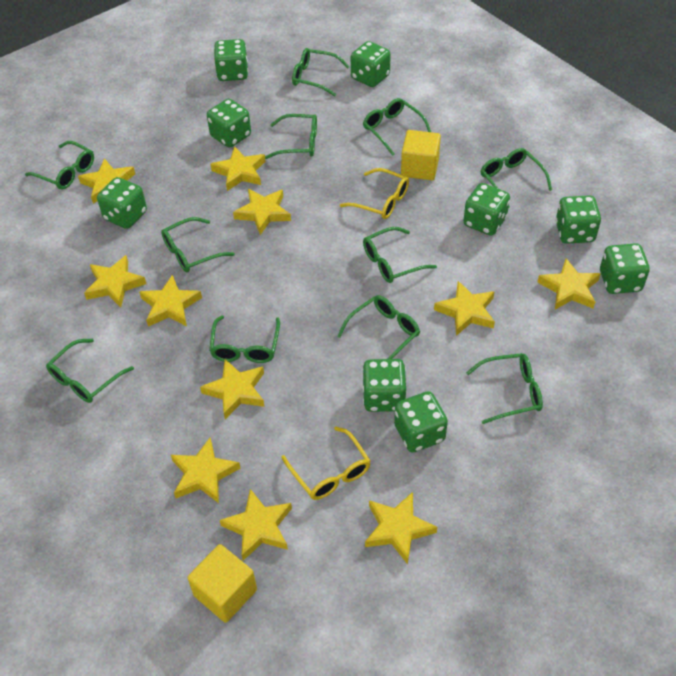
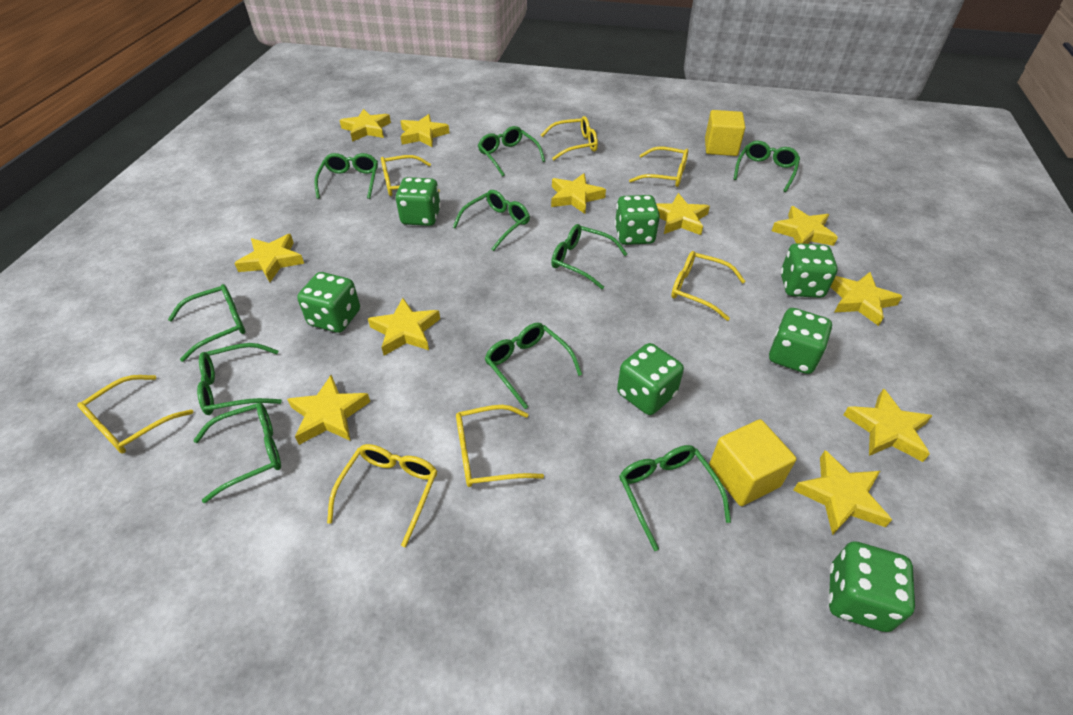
green dice: [97,177,147,229] [207,99,251,148] [214,39,248,81] [351,41,391,87] [362,359,406,412] [394,391,448,452] [464,183,510,236] [555,195,601,244] [600,243,650,294] = 9 -> [297,272,360,333] [395,177,441,226] [615,195,660,245] [617,343,684,415] [769,308,832,374] [781,243,838,298] [829,541,915,632] = 7
green glasses: [25,141,94,189] [46,339,134,403] [161,217,235,272] [209,315,280,363] [265,114,317,159] [292,48,350,97] [337,295,420,359] [363,98,431,156] [363,227,437,283] [466,353,543,424] [481,148,552,208] = 11 -> [168,284,245,362] [193,402,281,503] [197,343,282,415] [314,153,378,199] [453,190,530,251] [478,126,545,176] [484,323,582,409] [551,224,627,290] [619,445,731,551] [734,141,800,192] = 10
yellow glasses: [281,427,370,500] [340,168,409,219] = 2 -> [77,375,194,454] [327,444,437,547] [381,155,440,196] [456,405,544,487] [541,116,598,160] [629,146,688,187] [671,251,746,321] = 7

